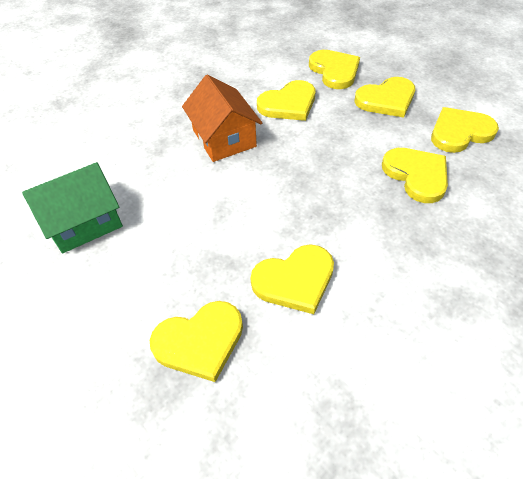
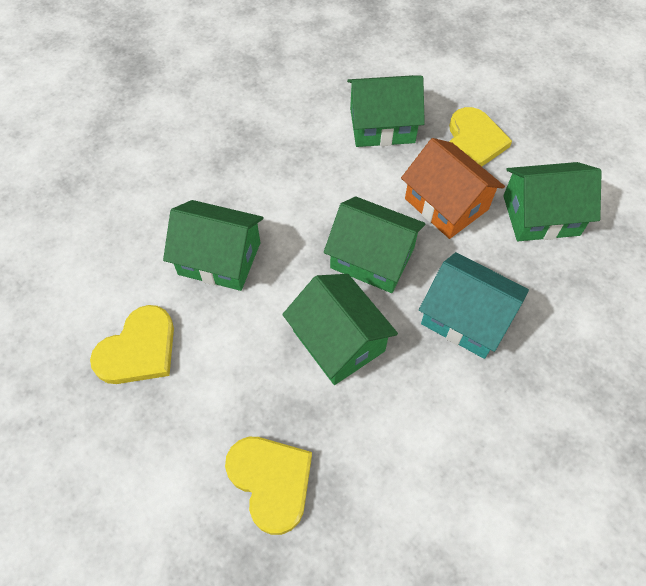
green house: [22,162,123,253] = 1 -> [163,200,263,291] [282,274,398,385] [324,196,426,293] [347,75,425,147] [503,162,602,241] = 5
turquoise house: none = 0 -> [419,252,529,359] = 1
yellow heart: [150,301,243,382] [250,245,334,314] [257,80,315,121] [309,50,360,89] [354,77,415,118] [382,148,448,203] [431,107,499,153] = 7 -> [90,305,174,384] [225,437,312,535] [449,107,512,167] = 3

